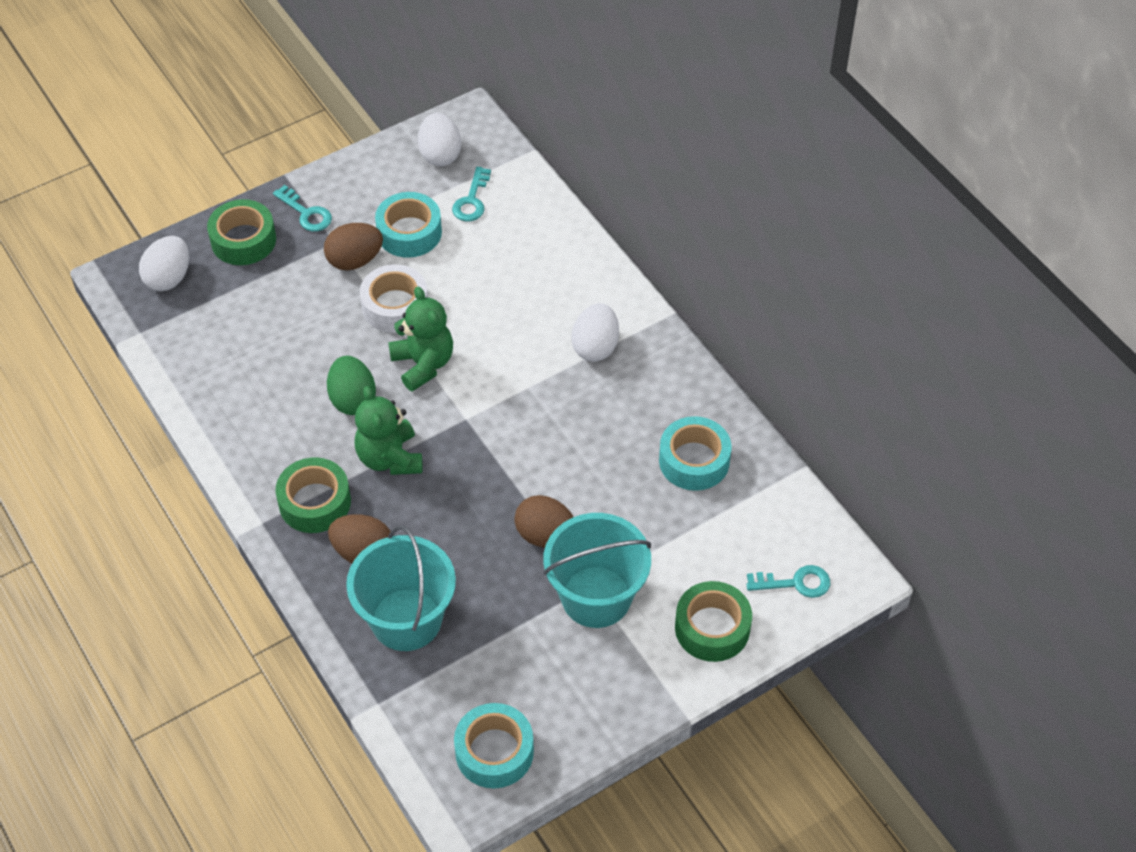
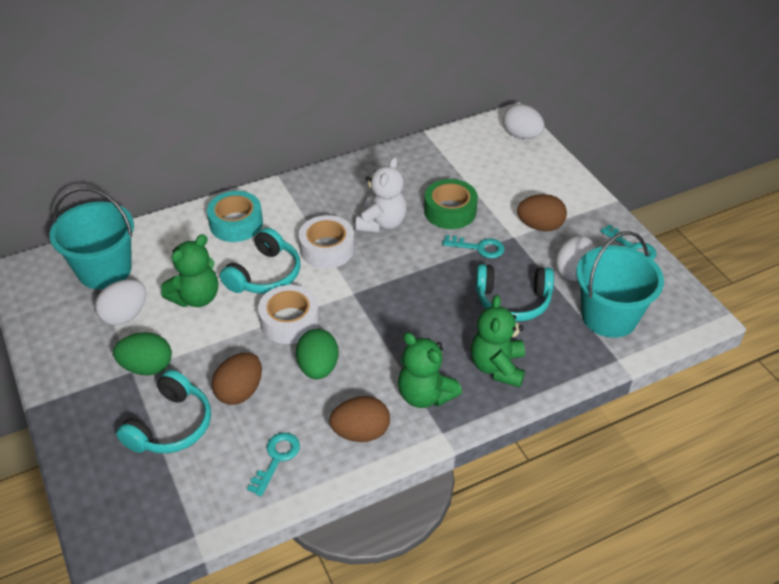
green egg: [327,356,376,415] = 1 -> [113,332,172,376] [296,329,338,379] = 2
green tape: [207,199,276,265] [276,457,351,533] [675,581,752,662] = 3 -> [424,179,478,229] = 1
green teddy bear: [354,386,422,475] [388,287,453,392] = 2 -> [161,234,218,307] [398,332,462,408] [471,295,525,387] = 3
turquoise headphones: none = 0 -> [116,370,211,453] [220,228,301,294] [476,264,554,322] = 3
turquoise tape: [375,192,442,258] [454,703,534,788] [659,416,732,491] = 3 -> [207,191,263,242] = 1
white tape: [360,264,428,333] = 1 -> [258,285,319,344] [299,215,355,269] = 2
white teddy bear: none = 0 -> [356,157,407,233] = 1

